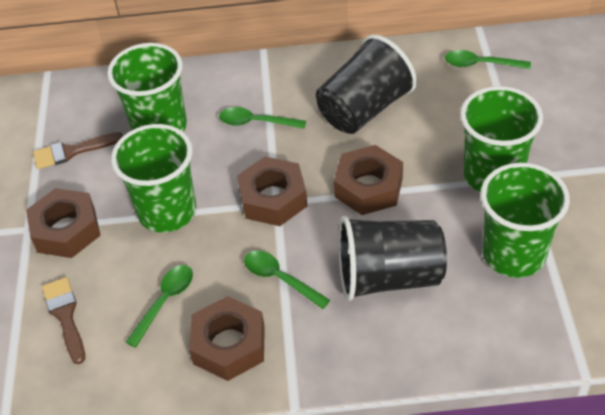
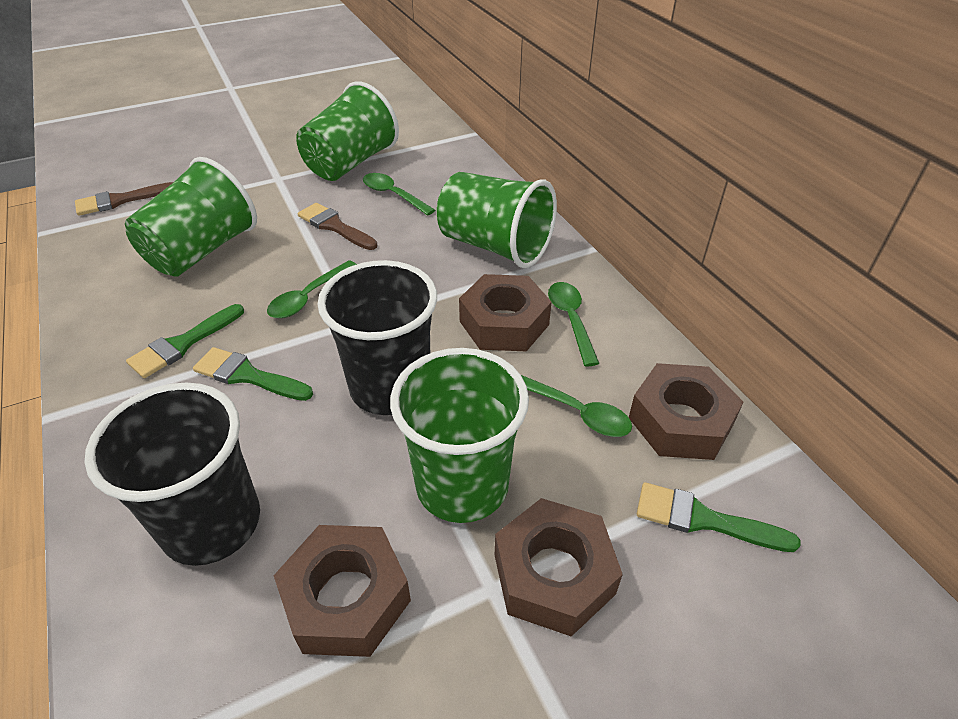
green brush: none = 0 -> [126,304,244,378] [193,347,313,401] [637,482,800,552] = 3

